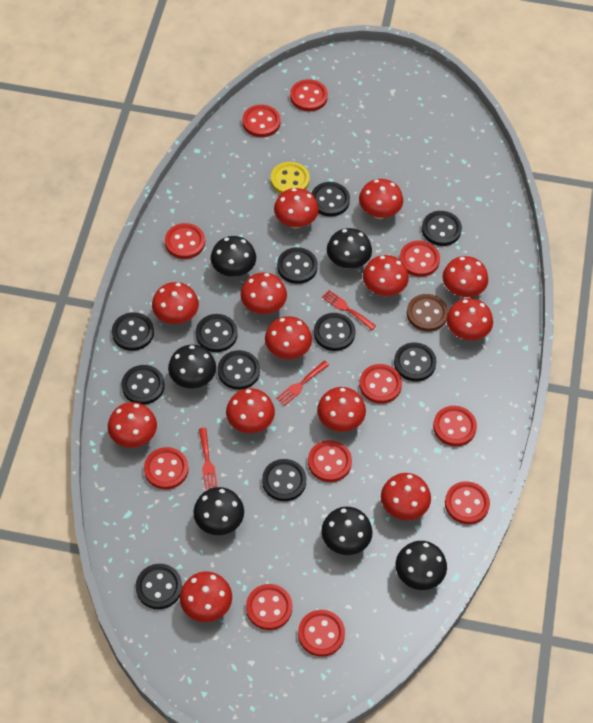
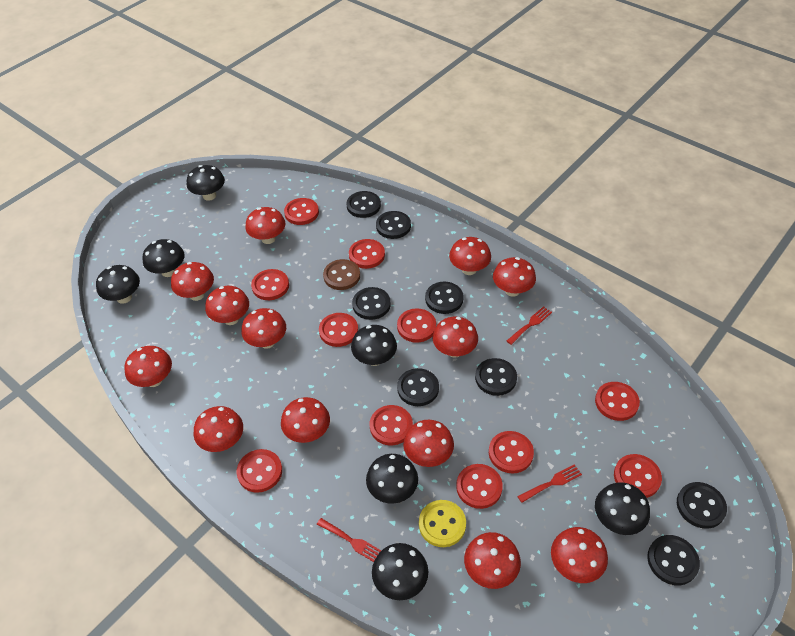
black button: [112,312,154,351] [121,365,165,405] [136,564,182,609] [196,314,238,352] [218,350,260,390] [262,459,307,501] [277,247,318,284] [311,182,350,217] [314,313,355,351] [394,342,436,381] [422,211,462,246] = 11 -> [346,191,381,218] [352,287,391,320] [376,211,411,239] [397,368,439,406] [425,282,464,314] [475,358,517,396] [647,535,700,585] [677,482,727,529] = 8
black mushroom: [168,345,216,388] [193,487,244,535] [211,236,256,277] [321,506,373,555] [327,228,372,269] [396,541,447,590] = 6 -> [96,265,140,304] [142,239,185,277] [187,165,225,201] [351,325,397,366] [366,454,418,504] [372,543,428,600] [595,482,650,535] = 7

